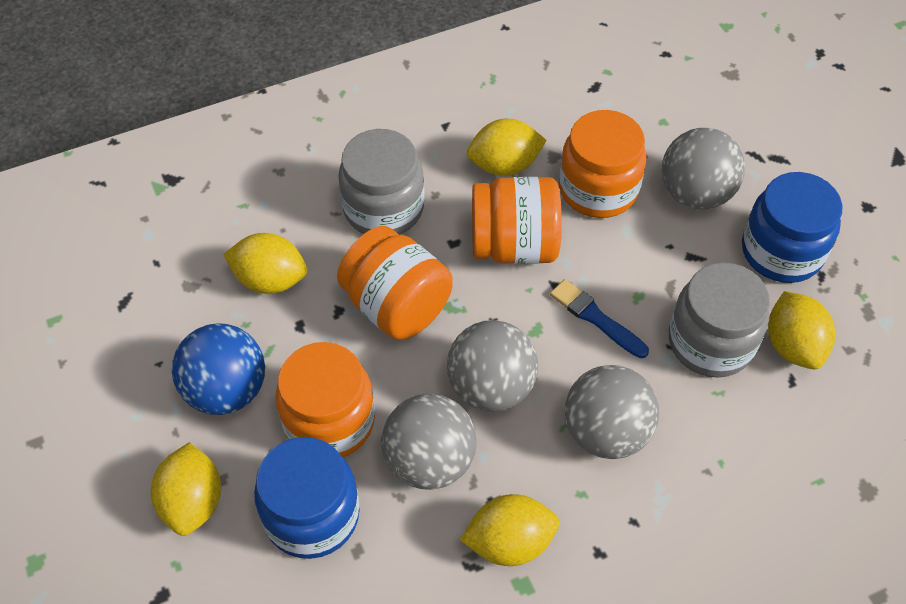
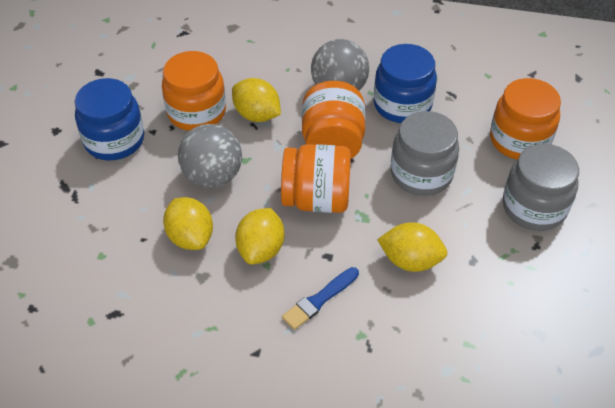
blue ball: [172,323,265,415] = 1 -> none = 0
grey ball: [382,394,477,490] [447,320,538,412] [564,365,659,459] [662,128,745,209] = 4 -> [178,124,242,188] [311,39,369,90] = 2
yellow lemon: [151,442,221,536] [223,233,307,294] [460,494,559,566] [467,119,547,176] [768,291,835,369] = 5 -> [163,197,213,250] [232,78,281,122] [235,208,284,264] [377,222,447,272] = 4

